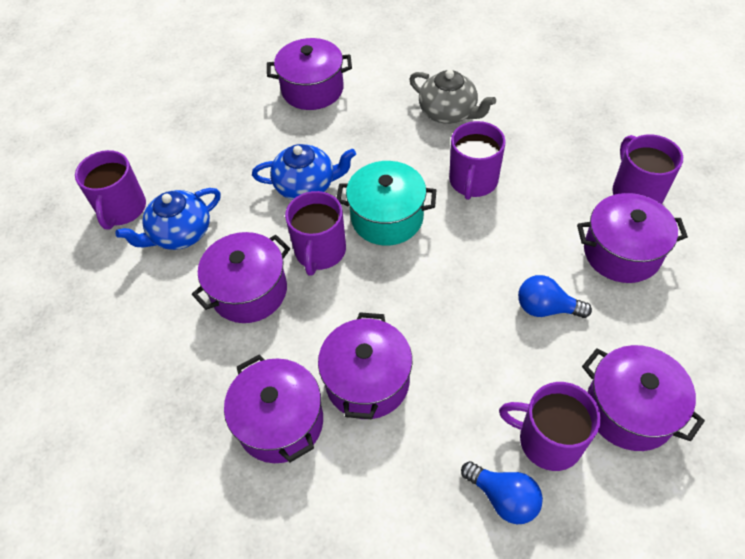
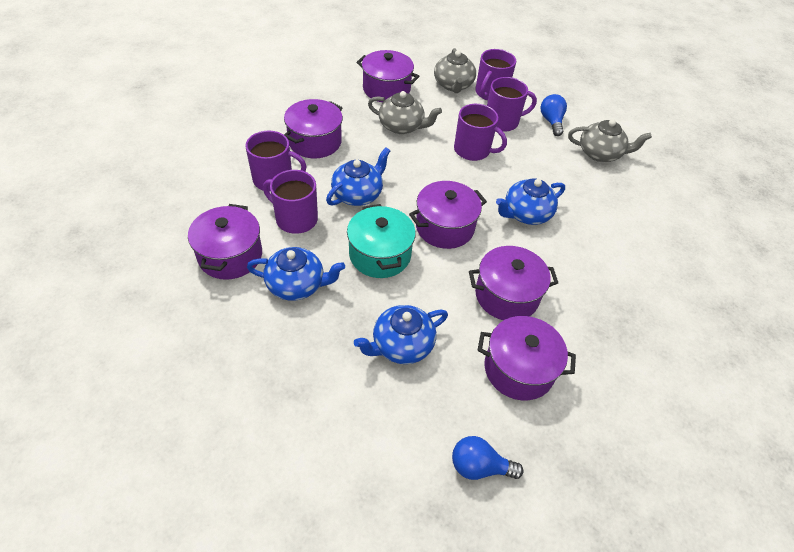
blue teapot: [115,188,221,250] [252,144,356,200] = 2 -> [247,247,345,301] [326,148,390,206] [354,305,448,364] [496,178,565,225] = 4
grey teapot: [409,70,496,124] = 1 -> [368,91,442,134] [434,48,476,93] [568,119,652,162] = 3

